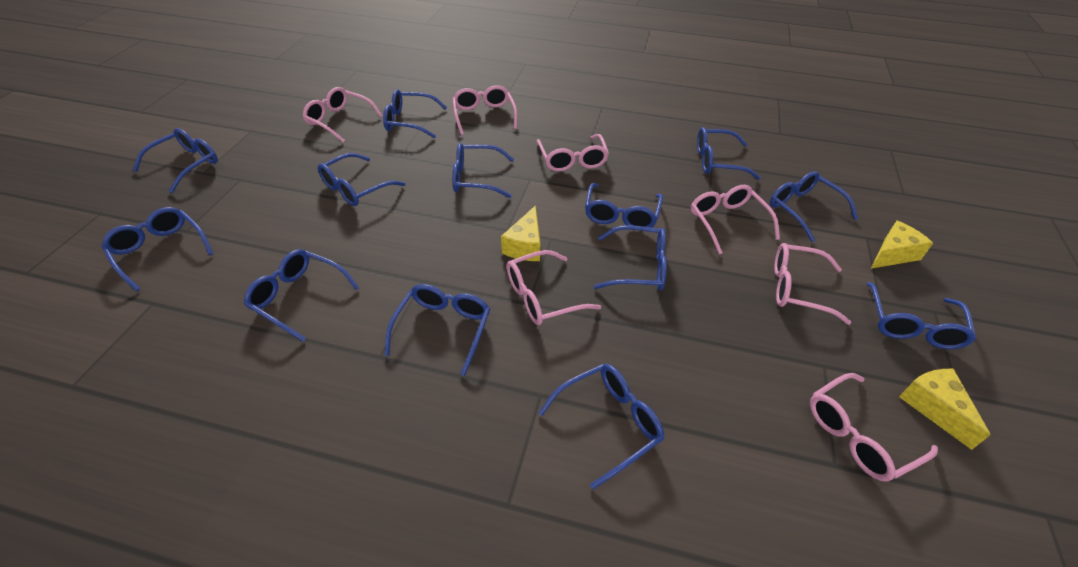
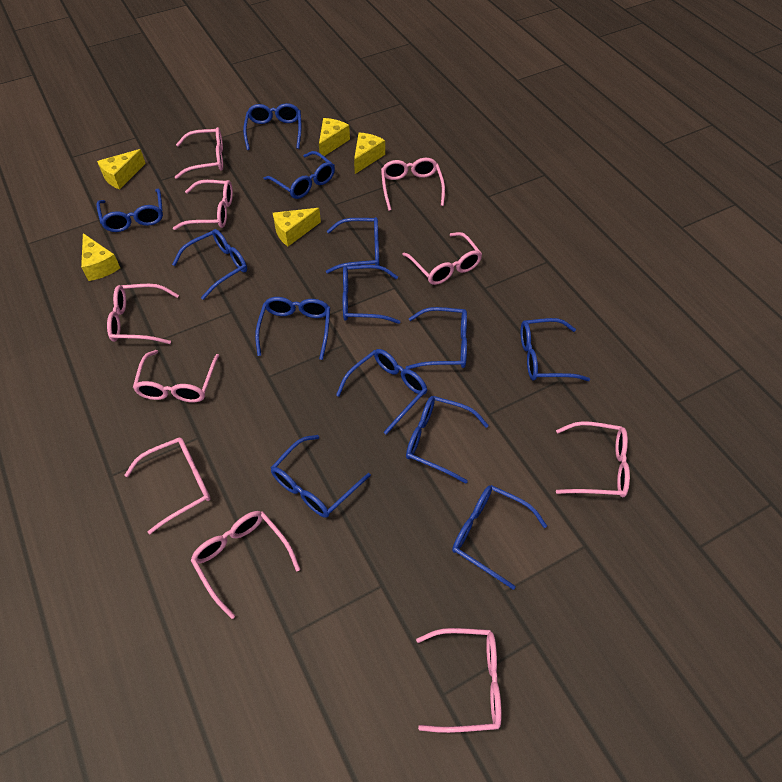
pink glasses: [302,87,383,143] [452,85,517,135] [507,250,601,325] [537,134,609,172] [691,185,780,254] [774,243,851,325] [810,373,938,482] = 7 -> [107,284,179,344] [124,438,211,534] [133,350,219,403] [173,180,233,230] [175,127,223,179] [190,511,300,619] [381,158,445,211] [402,232,482,285] [416,628,502,733] [556,421,630,497] = 10
yellow cheese: [501,205,540,261] [871,221,933,269] [899,369,990,450] = 3 -> [81,233,120,281] [97,149,146,189] [273,208,321,246] [319,118,350,159] [354,132,385,174] = 5

